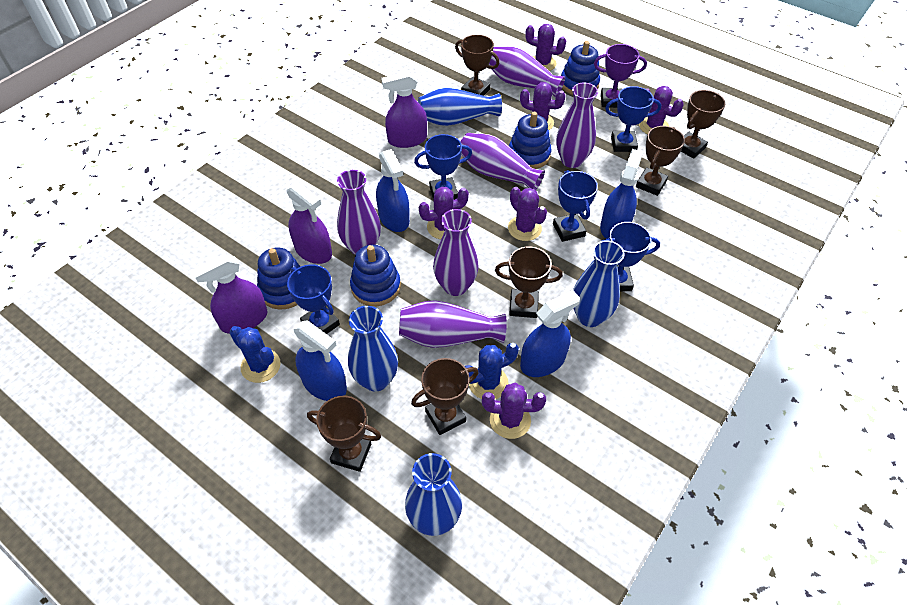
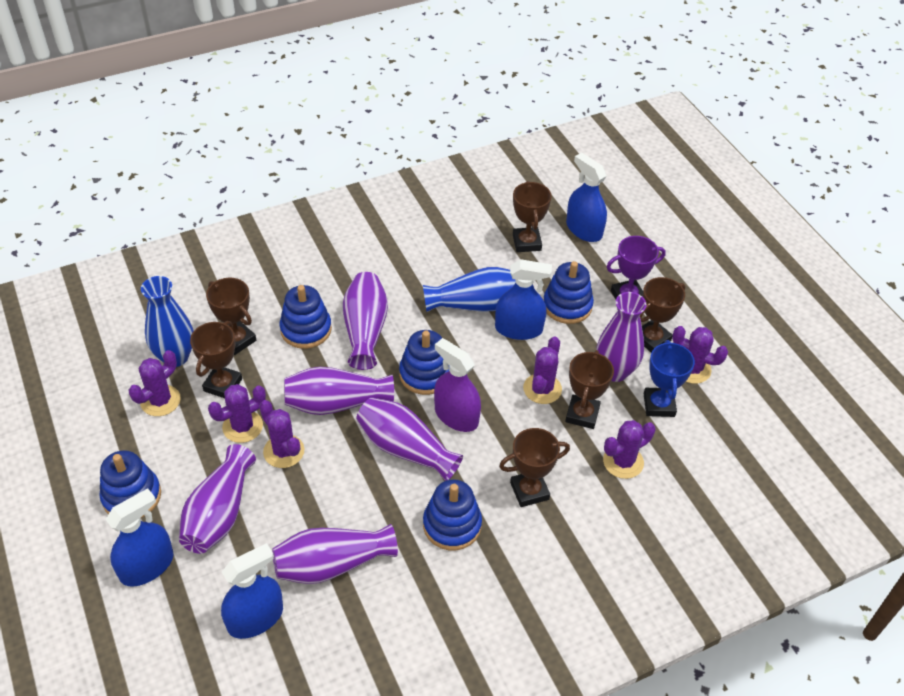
blue cactus: [229,326,281,383] [465,343,519,399] = 2 -> none = 0
blue stacking toy: [257,248,301,310] [350,245,401,306] [509,112,552,169] [561,41,600,95] = 4 -> [100,450,161,518] [280,285,332,349] [399,330,449,395] [423,479,482,550] [544,261,594,324] = 5
blue trophy: [287,264,340,334] [414,134,472,200] [553,170,598,242] [601,222,660,292] [605,86,661,152] = 5 -> [643,340,695,417] = 1
blue vase: [348,306,398,392] [405,453,462,536] [418,88,502,126] [573,240,625,327] = 4 -> [141,276,193,367] [423,267,516,312] = 2
purple spray bottle: [192,254,267,334] [286,182,332,264] [381,71,427,148] = 3 -> [434,338,481,432] = 1

